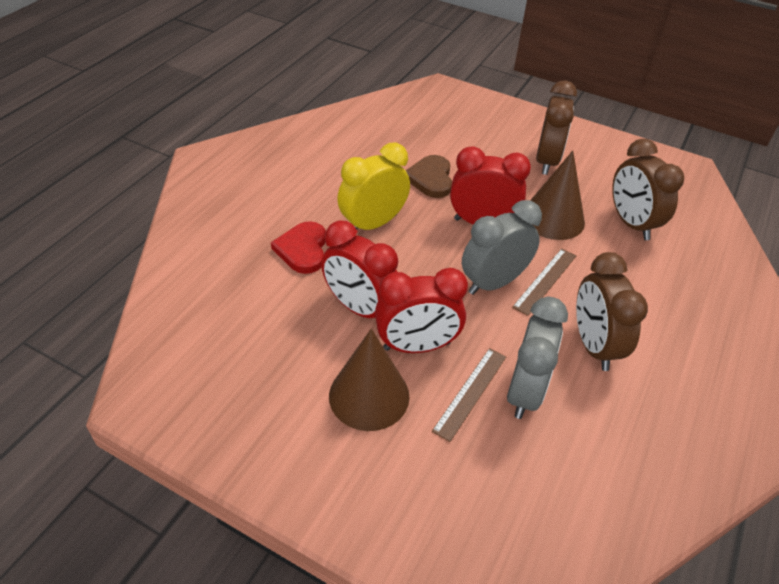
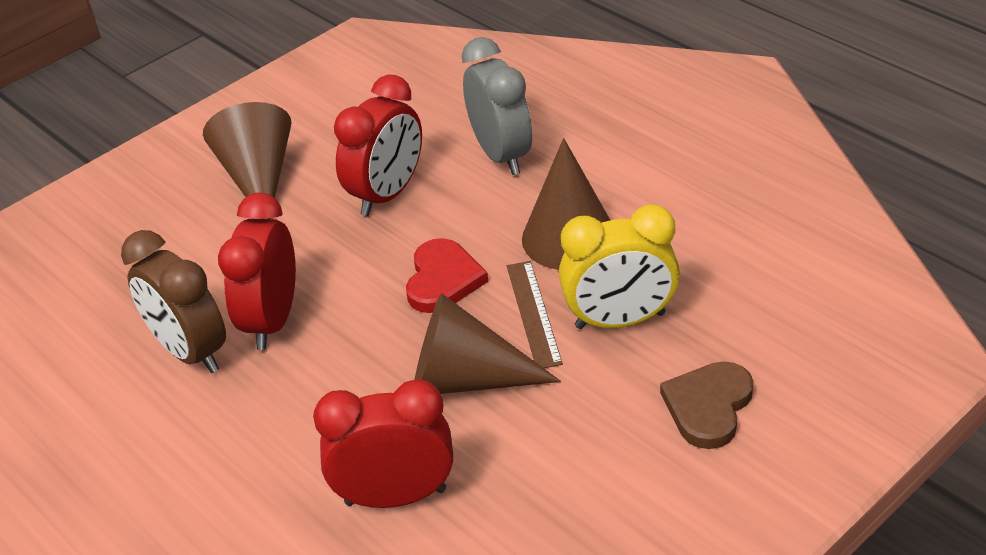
brown clock: [536,81,577,175] [576,252,648,371] [612,139,684,240] = 3 -> [121,230,226,373] = 1
brown cone: [329,329,410,431] [531,151,585,240] = 2 -> [203,102,292,219] [414,293,561,394] [522,138,610,270] = 3
brown ruler: [432,348,506,442] [512,248,576,316] = 2 -> [507,261,563,368] = 1
grey clock: [462,200,542,295] [507,297,568,419] = 2 -> [462,37,532,175] = 1

